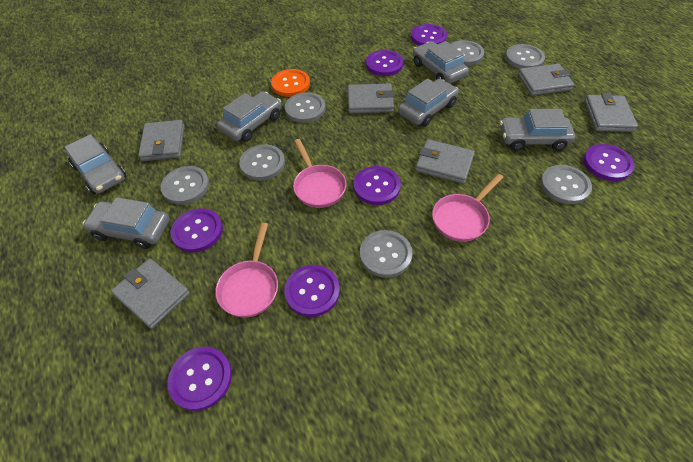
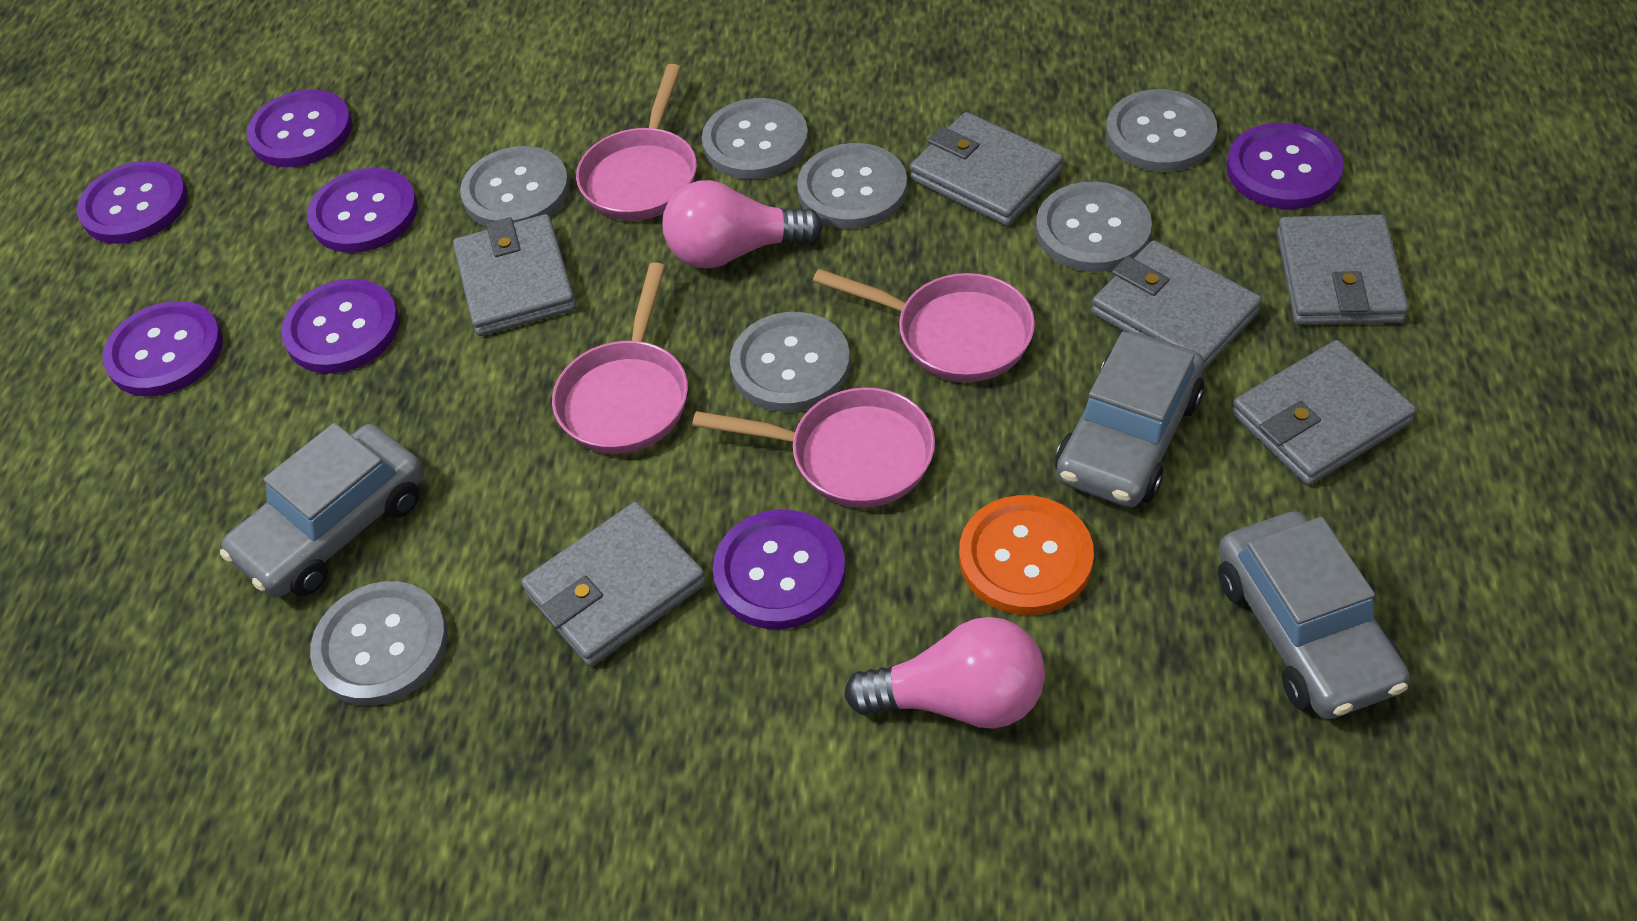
grey car: [65,134,127,194] [82,197,169,249] [217,91,282,142] [398,79,459,127] [413,41,469,84] [500,109,575,151] = 6 -> [220,423,424,598] [1055,331,1204,507] [1218,511,1409,719] = 3
pink light bulb: none = 0 -> [663,180,823,268] [844,617,1045,729] = 2
pink pan: [215,223,278,318] [293,139,346,208] [432,174,504,242] = 3 -> [552,262,688,454] [576,64,697,221] [692,387,935,508] [813,269,1035,382] = 4

